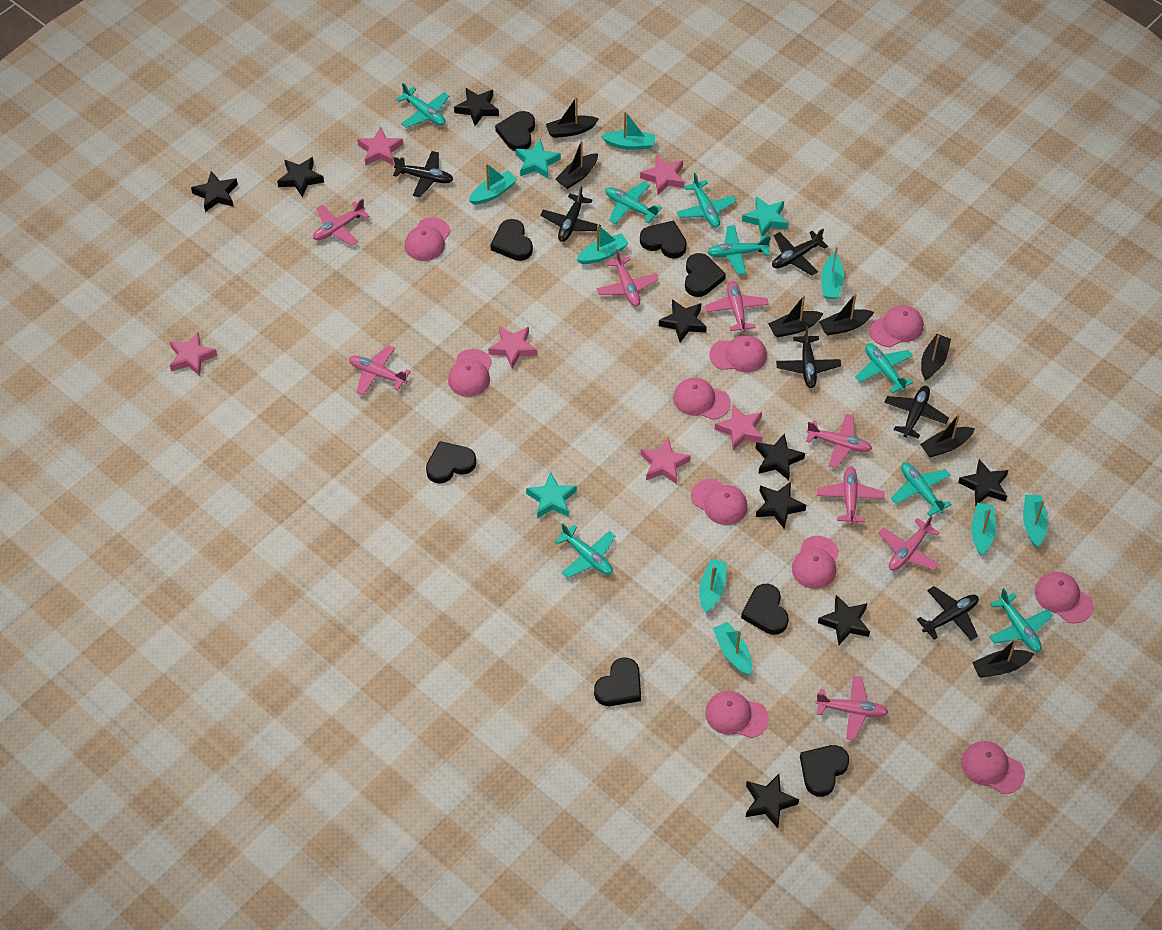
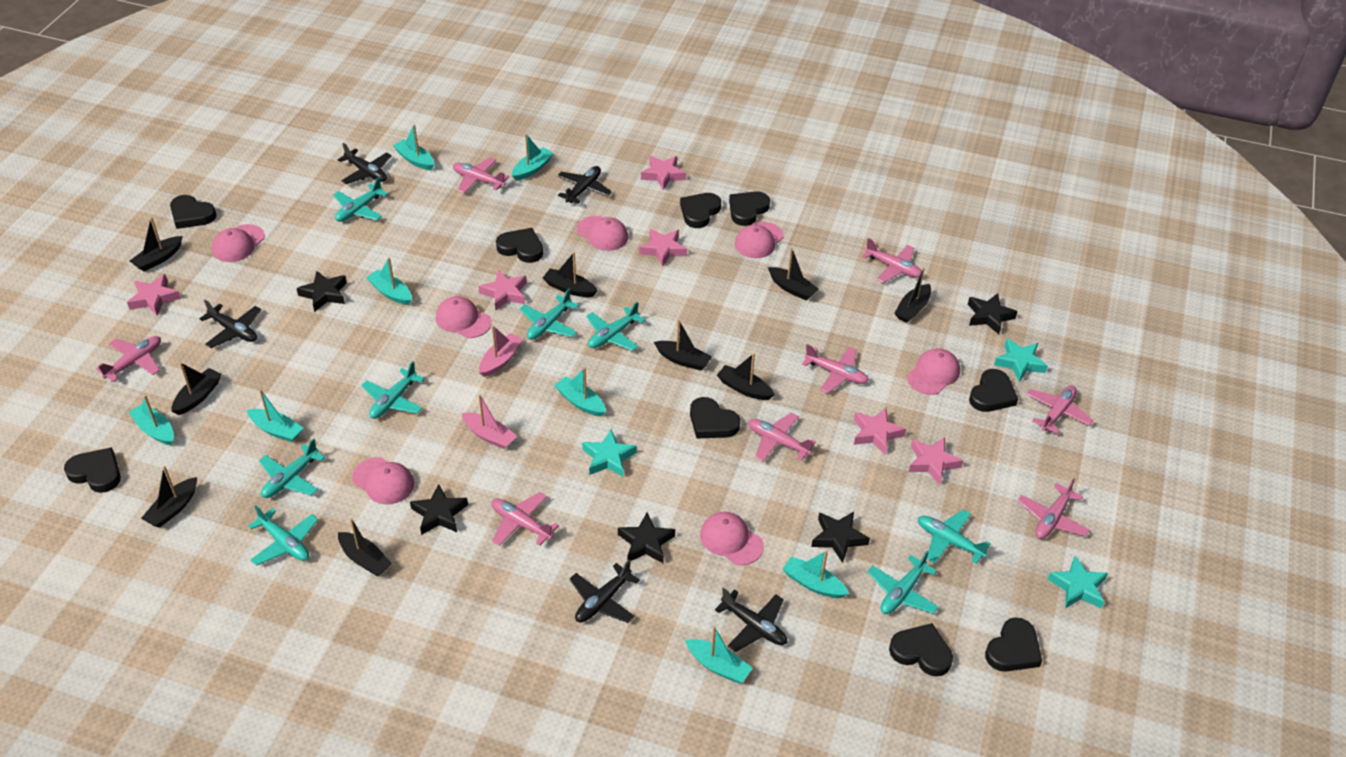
black boat: [546,97,599,138] [555,140,598,189] [768,295,823,337] [819,294,874,335] [920,414,975,458] [921,334,951,380] [972,638,1034,678] = 7 -> [130,217,183,271] [141,466,197,528] [172,363,222,415] [338,518,392,577] [543,252,598,297] [654,320,712,371] [717,353,775,400] [768,248,819,301] [894,267,931,323] = 9
black heart: [426,441,476,484] [491,219,533,261] [495,111,535,151] [594,657,641,706] [640,220,687,259] [685,253,726,297] [741,584,789,635] [800,745,849,797] = 8 -> [64,447,121,493] [170,195,216,229] [496,228,543,263] [680,193,721,228] [690,397,740,439] [729,191,770,226] [889,623,953,677] [969,369,1018,412] [985,617,1042,672] = 9
black plane: [393,151,453,197] [541,186,601,242] [772,229,828,276] [776,326,841,388] [884,386,949,439] [917,586,979,641] = 6 -> [200,300,261,348] [337,143,392,184] [557,166,612,204] [569,559,640,623] [715,588,787,652] = 5
black star: [191,171,238,212] [277,157,324,197] [454,88,499,126] [659,299,707,343] [746,774,799,828] [756,433,805,480] [756,482,806,529] [818,595,870,645] [958,459,1008,506] = 9 -> [296,271,347,312] [410,484,468,535] [618,512,675,563] [811,512,870,563] [968,293,1018,334] = 5
pink boat: none = 0 -> [462,395,517,449] [479,326,523,377] = 2
pink cap: [405,217,451,261] [448,349,492,397] [673,378,731,420] [691,479,748,525] [705,691,769,738] [709,335,767,372] [792,536,839,589] [869,305,924,347] [961,741,1025,794] [1035,572,1093,624] = 10 -> [212,224,265,262] [352,457,414,504] [436,296,492,338] [577,216,628,251] [700,512,764,565] [735,222,784,258] [907,348,960,395] = 7

